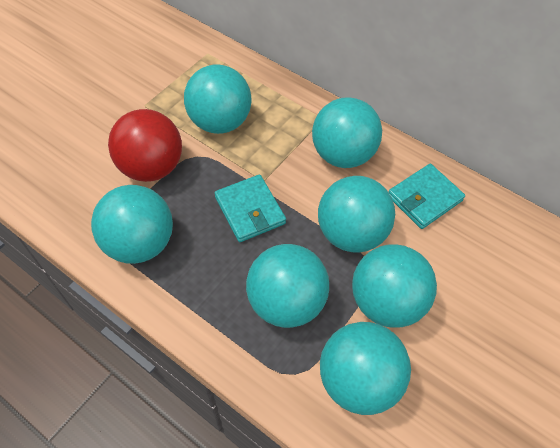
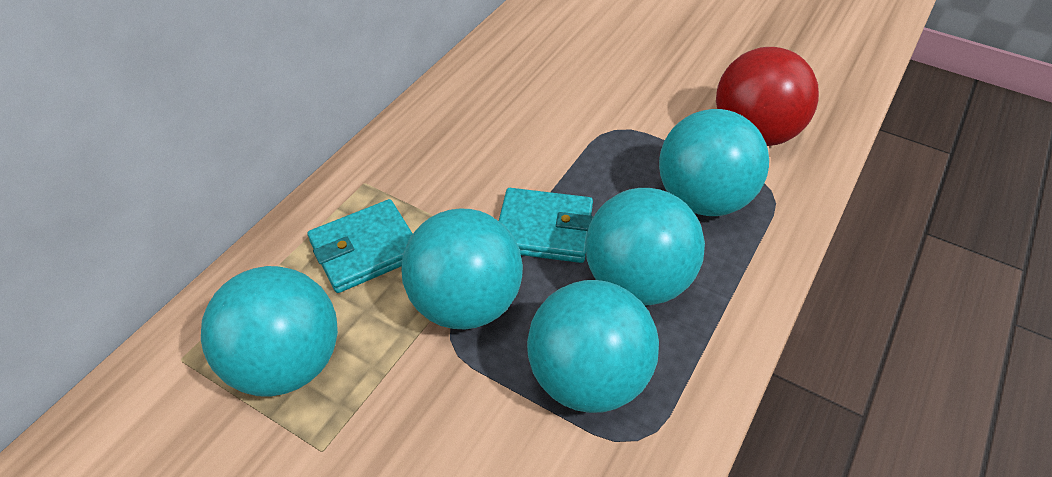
turquoise ball: [91,185,173,264] [184,64,252,134] [246,244,329,328] [312,98,382,168] [318,176,395,253] [320,322,411,415] [352,244,437,328] = 7 -> [201,266,338,396] [401,208,523,329] [527,280,659,413] [585,188,705,305] [659,109,769,216] = 5

